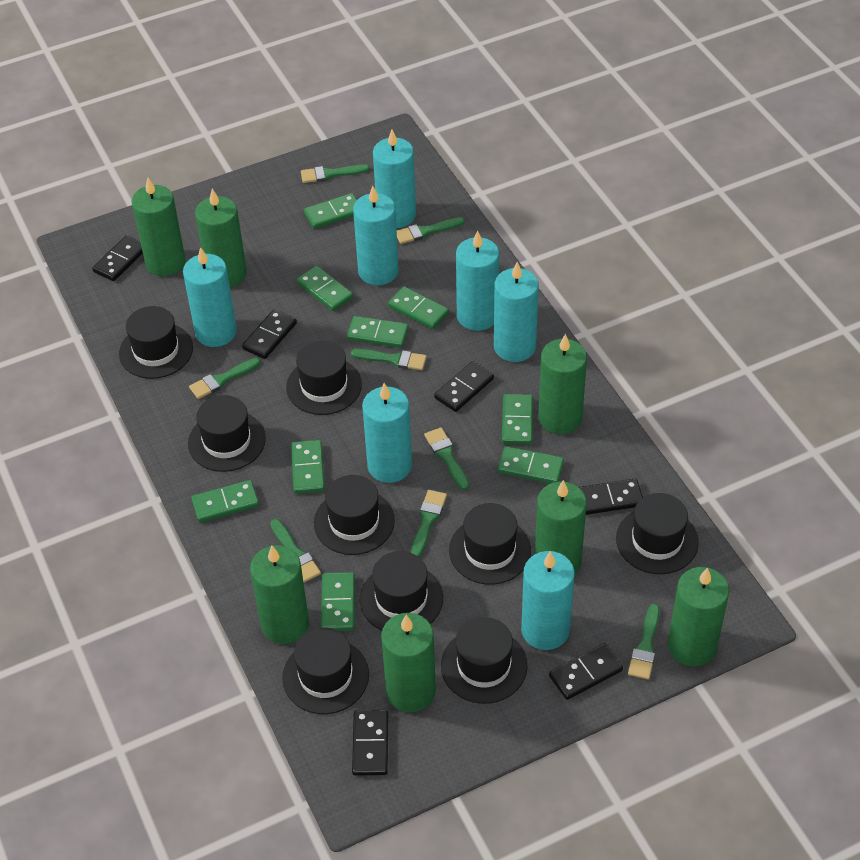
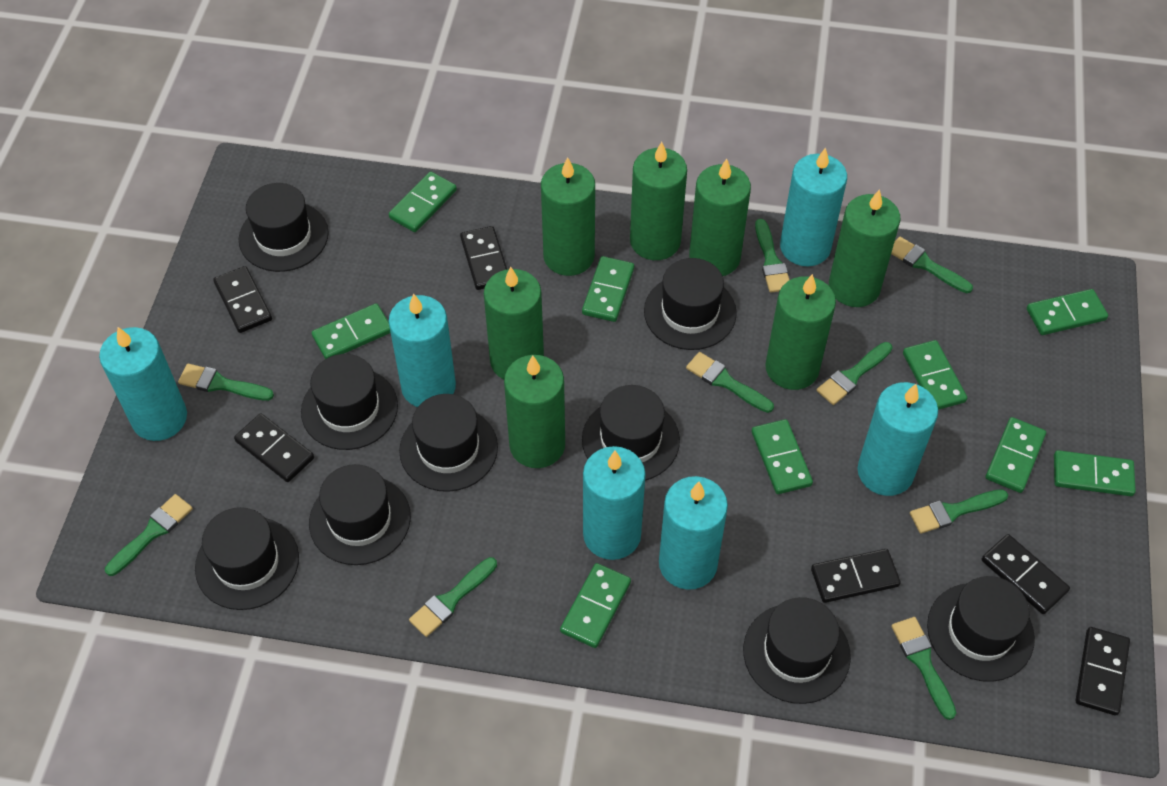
green brush: [189,358,261,399] [270,519,321,583] [301,164,370,183] [351,349,427,370] [397,217,464,244] [411,490,447,558] [424,427,469,490] [628,604,660,680] = 8 -> [105,494,193,576] [178,364,274,401] [409,557,497,637] [686,352,774,413] [755,219,789,293] [817,342,892,405] [891,237,973,293] [892,617,956,720] [910,489,1008,534] = 9
turquoise candle: [183,247,237,347] [353,186,399,285] [362,383,412,483] [373,130,416,228] [456,230,499,331] [494,262,539,362] [521,551,575,650] = 7 -> [99,327,187,441] [389,294,456,407] [583,446,646,560] [659,476,728,590] [780,147,847,266] [857,382,938,496] = 6

